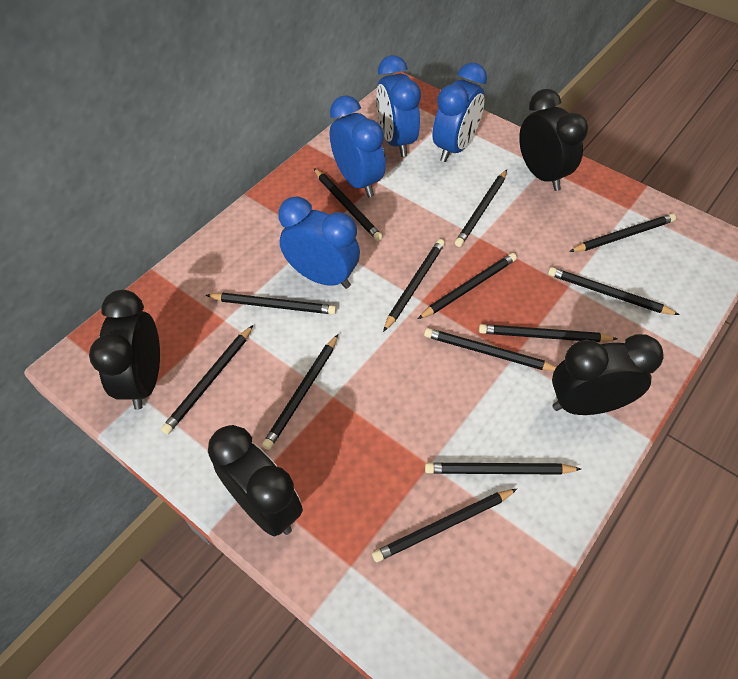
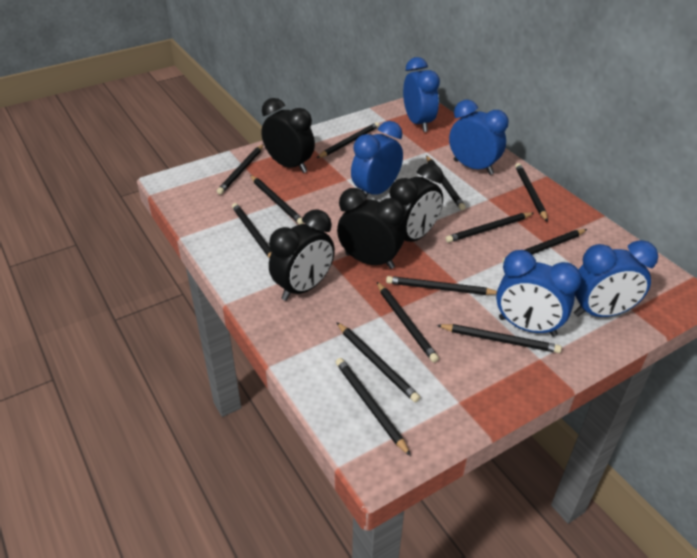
blue clock: [278,197,360,289] [330,95,386,197] [376,55,421,157] [433,63,487,162] = 4 -> [351,121,403,195] [403,57,440,132] [449,100,509,175] [496,250,582,337] [574,240,658,317] = 5

